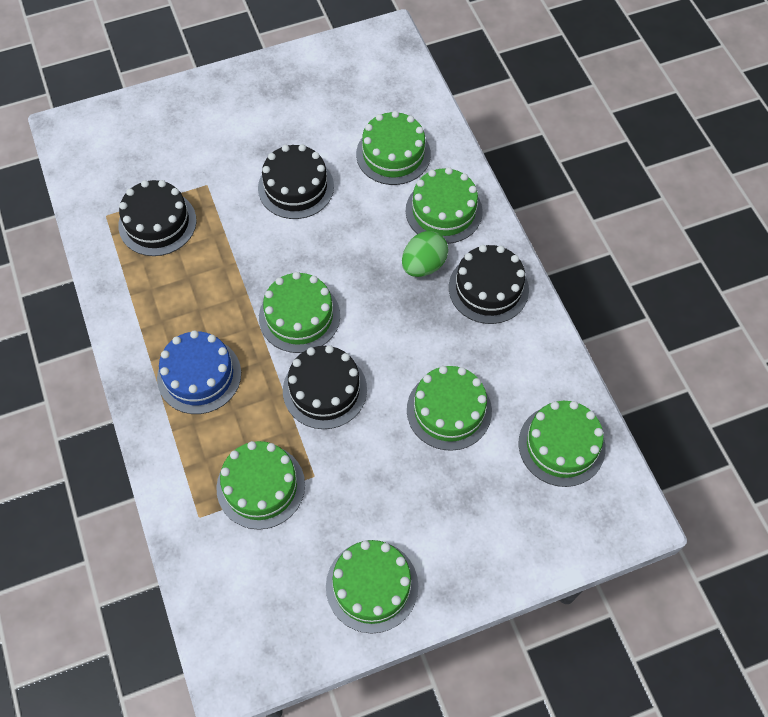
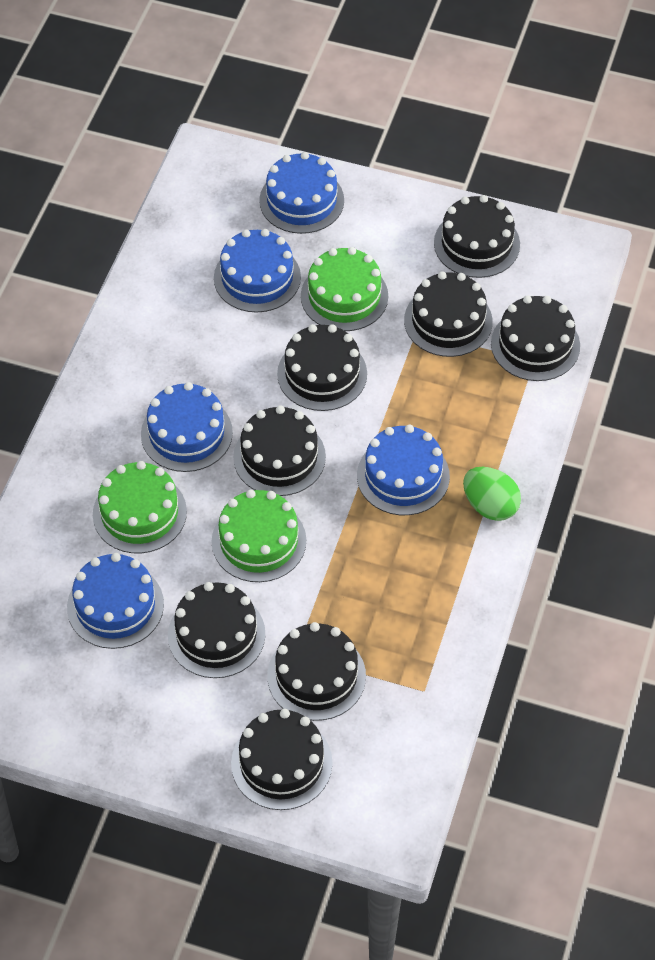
black cake: [118,180,196,256] [258,144,334,219] [283,345,367,429] [449,245,529,324] = 4 -> [168,582,265,678] [231,709,332,810] [233,405,326,496] [267,622,366,721] [277,324,367,411] [404,271,493,357] [434,195,520,278] [491,295,580,381] = 8
blue cake: [157,330,241,414] = 1 -> [67,553,164,649] [141,382,233,472] [214,229,301,312] [259,152,344,234] [357,425,450,515] = 5
green cake: [216,441,305,530] [259,272,340,353] [326,540,418,633] [356,111,431,185] [406,167,483,244] [407,366,492,451] [519,401,606,487] = 7 -> [93,461,187,553] [212,489,306,582] [301,247,388,331] = 3

